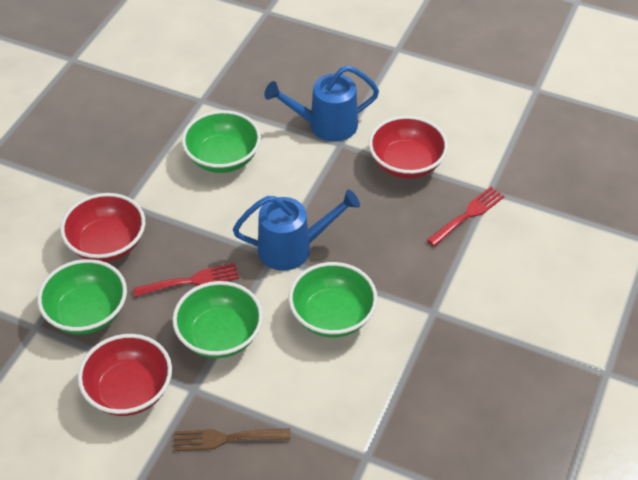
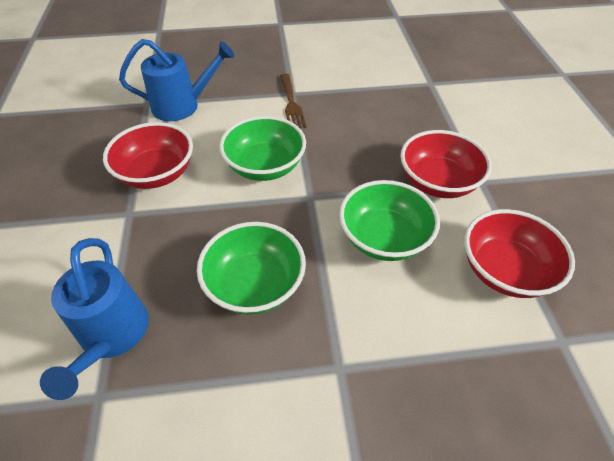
green bowl: [37,259,127,334] [173,281,263,358] [182,110,261,173] [289,262,378,337] = 4 -> [197,222,306,314] [219,116,306,181] [339,180,440,261] = 3
red fork: [133,263,239,297] [427,187,505,246] = 2 -> none = 0

